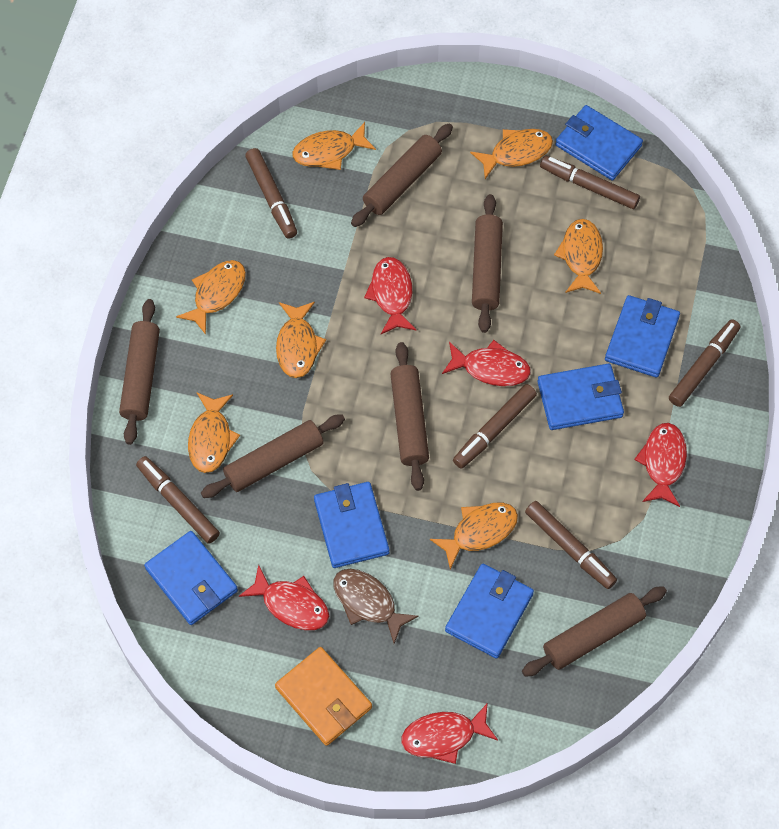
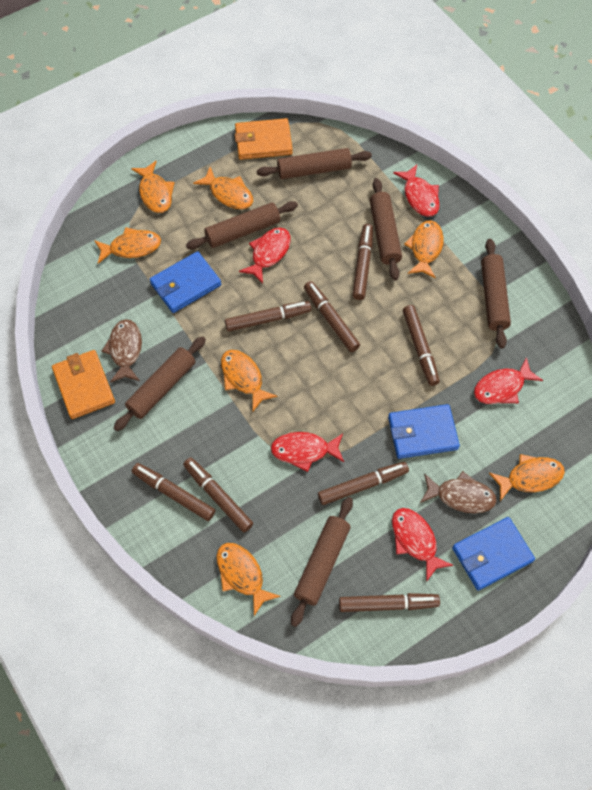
blue wallet: [144,531,238,625] [314,482,389,568] [445,564,534,659] [538,363,624,430] [555,105,643,180] [605,295,680,378] = 6 -> [150,251,221,313] [388,404,460,459] [452,517,535,590] = 3
brown fish: [333,569,419,644] = 1 -> [102,319,142,383] [420,471,497,513] = 2
brown marker: [136,456,220,544] [245,148,297,239] [453,384,537,469] [525,501,617,589] [540,156,640,209] [669,319,740,407] = 6 -> [132,463,215,521] [183,458,253,532] [225,301,311,331] [304,281,360,352] [318,462,409,505] [339,593,440,612] [352,224,373,300] [403,305,440,386] = 8
orange wallet: [275,647,372,746] = 1 -> [52,350,115,419] [235,118,293,160] = 2

